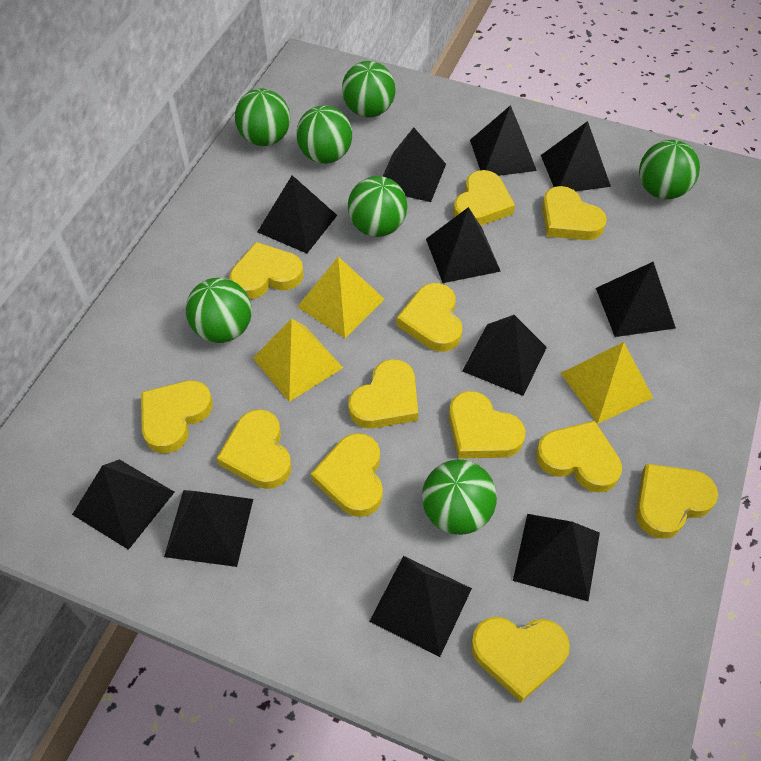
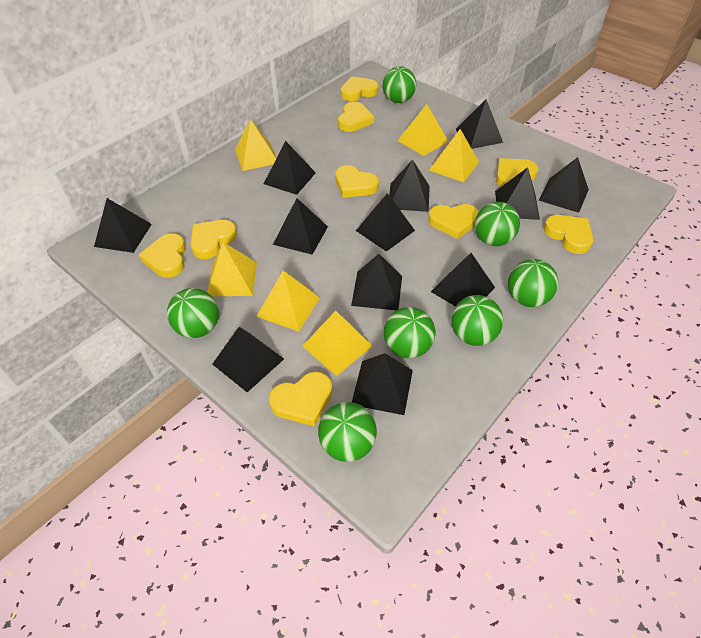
black pyramid: [72,459,175,550] [164,490,253,567] [257,175,337,253] [369,556,472,657] [382,127,446,202] [426,207,501,283] [462,315,547,396] [470,105,537,176] [513,514,600,601] [541,121,611,191] [596,262,676,337] = 11 -> [94,198,152,253] [212,327,284,392] [264,141,316,195] [273,198,328,255] [351,254,402,310] [352,353,413,415] [356,193,415,252] [389,160,430,212] [431,253,495,306] [455,99,503,149] [495,167,540,220] [539,157,589,213] = 12
yellow heart: [141,380,213,453] [217,409,292,489] [229,242,304,299] [311,433,383,517] [348,359,418,428] [397,283,462,352] [449,391,525,459] [453,170,515,226] [471,617,570,702] [536,421,622,493] [542,186,607,240] [636,464,718,539] = 12 -> [139,233,186,278] [190,220,237,259] [269,371,332,427] [335,165,379,198] [338,102,374,132] [341,76,379,101] [428,204,479,239] [496,158,538,187] [544,215,593,254] = 9
yellow pyramid: [253,319,343,402] [297,257,384,338] [561,342,653,424] = 3 -> [207,242,257,296] [235,119,277,171] [256,271,320,332] [303,311,372,376] [398,104,448,156] [429,129,479,182] = 6

